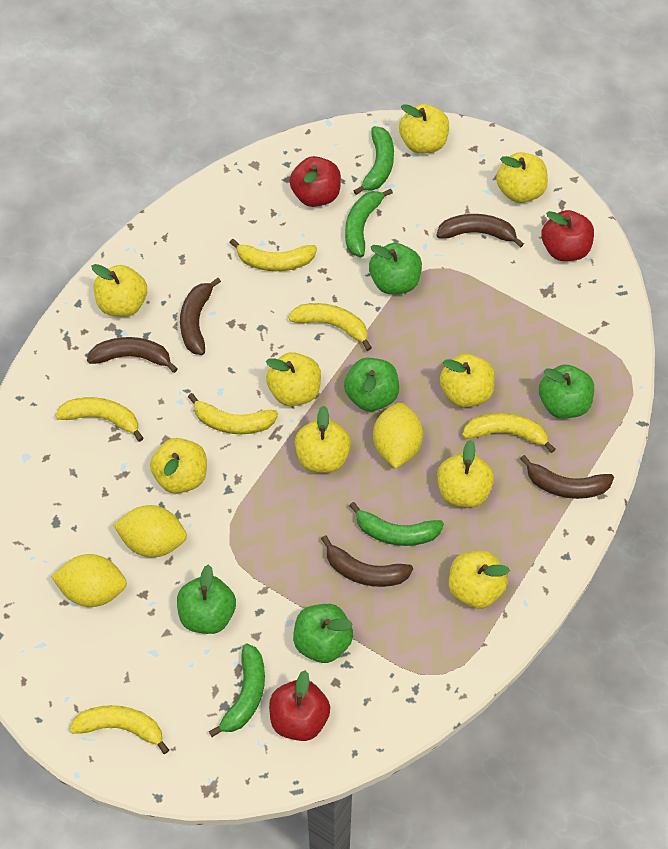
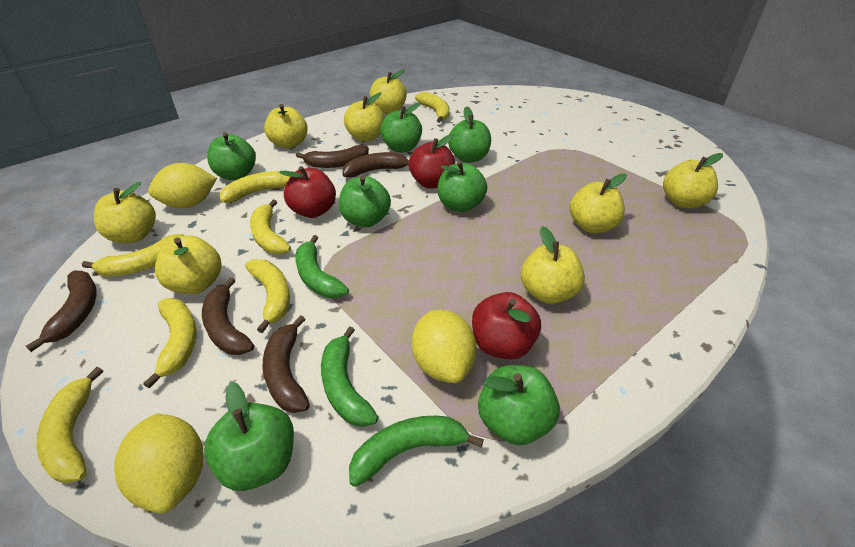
green apple: [177,564,236,634] [293,604,353,663] [344,358,399,411] [369,243,422,294] [539,365,594,418] = 5 -> [204,382,294,491] [207,132,256,180] [339,176,391,227] [380,103,422,152] [438,161,487,212] [448,106,491,163] [478,365,560,445] = 7
green banana: [209,643,265,737] [345,189,393,257] [349,502,444,546] [353,126,394,195] = 4 -> [295,235,349,298] [321,326,378,427] [349,416,484,487] = 3
yellow apple: [91,264,147,317] [150,438,207,494] [266,352,321,406] [295,405,351,473] [399,104,449,154] [437,440,494,508] [440,354,495,408] [449,551,510,609] [496,152,548,203] = 9 -> [94,182,156,243] [155,235,222,294] [264,104,308,148] [344,92,385,142] [370,69,407,114] [521,226,585,304] [569,173,627,233] [663,153,723,208] = 8
yellow banana: [55,397,144,442] [70,705,169,754] [188,393,278,434] [229,239,317,271] [288,303,372,351] [462,413,556,453] = 6 -> [36,367,103,484] [82,234,184,277] [143,298,197,389] [220,171,290,203] [245,259,290,333] [250,199,291,254] [415,92,450,123] = 7

